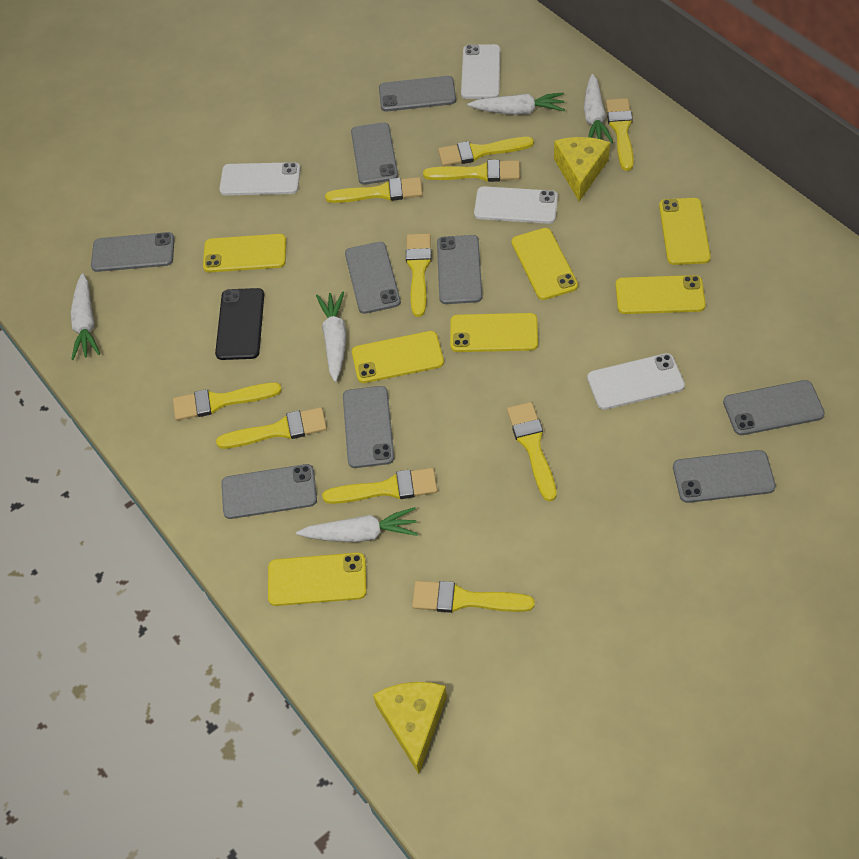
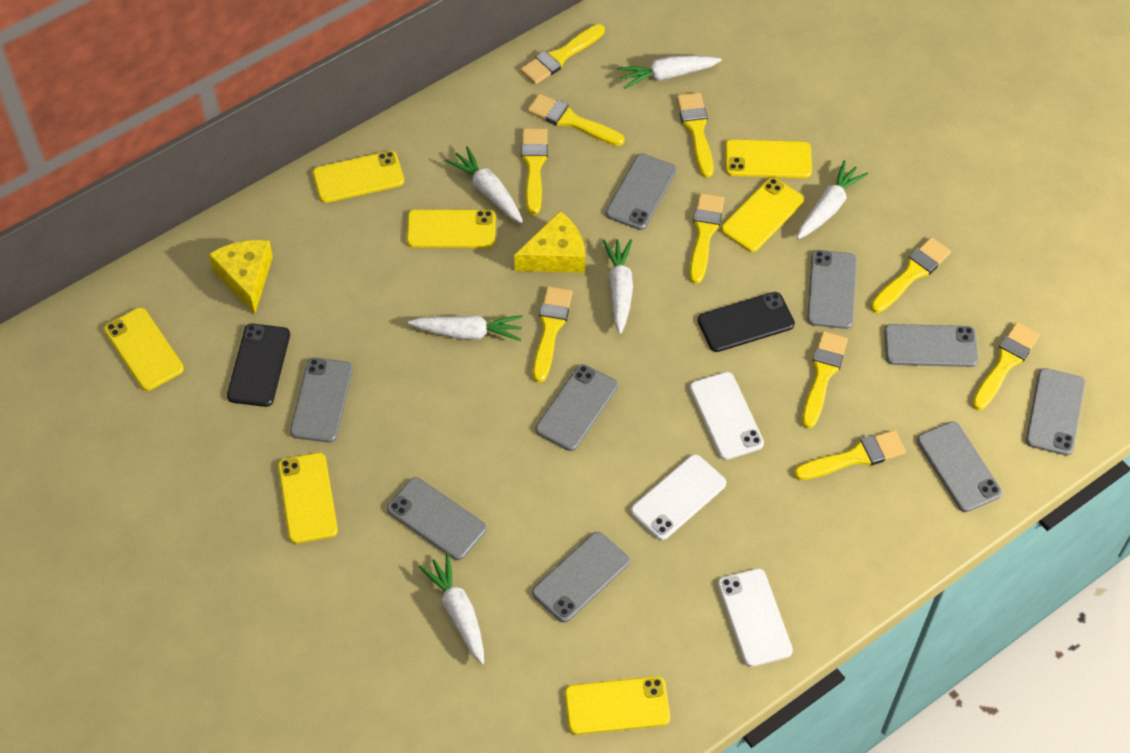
black phone: [215,288,264,360] = 1 -> [227,324,290,407] [698,292,795,352] = 2
white carrot: [71,273,100,360] [296,507,418,542] [316,291,347,382] [467,92,565,115] [584,74,613,143] = 5 -> [408,315,523,341] [419,553,484,664] [445,146,523,223] [603,239,633,334] [617,55,722,89] [797,160,868,239] = 6
white phone: [219,162,300,195] [461,44,500,99] [474,186,558,224] [587,353,685,410] = 4 -> [631,454,726,540] [690,372,764,460] [718,568,793,667] = 3

